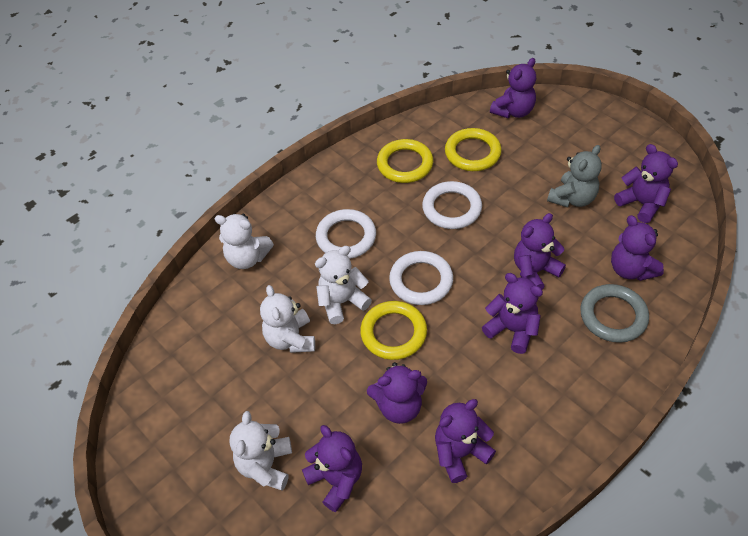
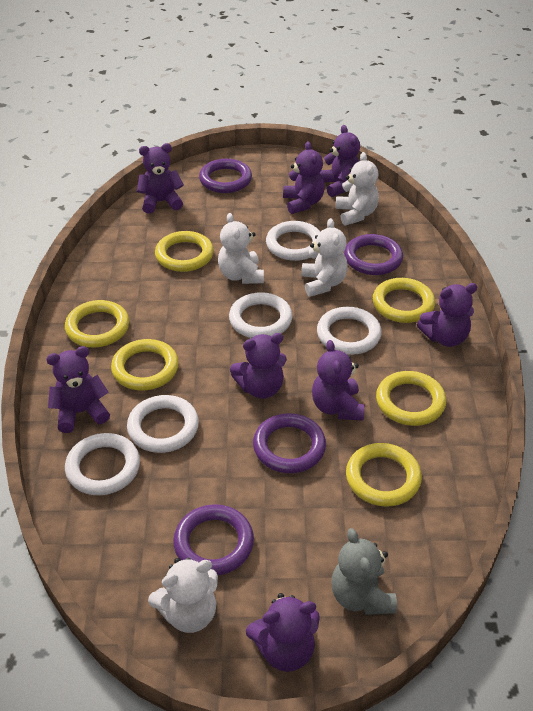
grey ring: [580,284,649,343] = 1 -> none = 0
purple ring: none = 0 -> [173,504,254,575] [199,159,252,193] [253,413,326,473] [344,234,403,275] = 4
white ring: [316,209,376,259] [389,251,453,305] [422,181,482,229] = 3 -> [65,433,140,495] [127,395,199,453] [229,292,292,338] [266,221,320,261] [317,307,382,355] = 5
yellow ring: [360,301,427,360] [377,139,433,183] [445,128,502,171] = 3 -> [65,300,129,347] [111,339,179,390] [155,231,214,272] [346,443,422,507] [373,278,435,323] [376,371,446,426] = 6

